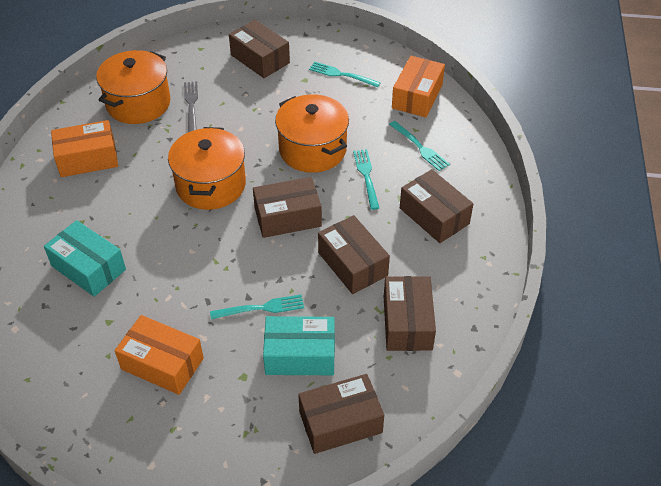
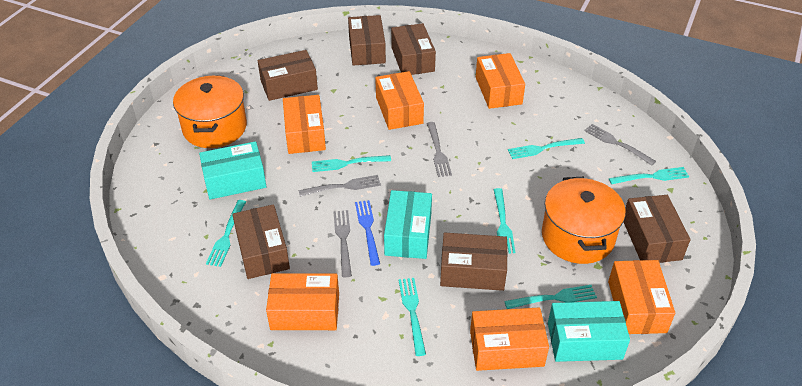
blue fork: none = 0 -> [355,200,380,266] = 1
grey fork: [184,81,198,132] = 1 -> [298,175,381,197] [333,210,352,277] [427,122,452,177] [584,124,656,166] = 4
orange box: [51,120,118,177] [115,315,204,395] [392,56,445,117] = 3 -> [266,273,339,330] [283,95,326,154] [375,71,424,130] [470,308,549,371] [476,53,525,109] [608,260,675,334] = 6
orange pot: [96,50,170,124] [168,127,246,210] [275,94,349,173] = 3 -> [173,76,247,148] [542,177,626,264] = 2
turquoise box: [44,220,126,297] [263,316,335,375] = 2 -> [199,141,266,200] [384,190,432,259] [548,301,630,362] = 3
turquoise fork: [210,294,304,319] [309,61,381,88] [353,149,379,210] [389,121,450,171] = 4 -> [206,200,246,267] [312,155,391,172] [398,278,426,356] [494,188,515,253] [504,285,597,309] [508,138,585,159] [609,167,689,184] = 7

